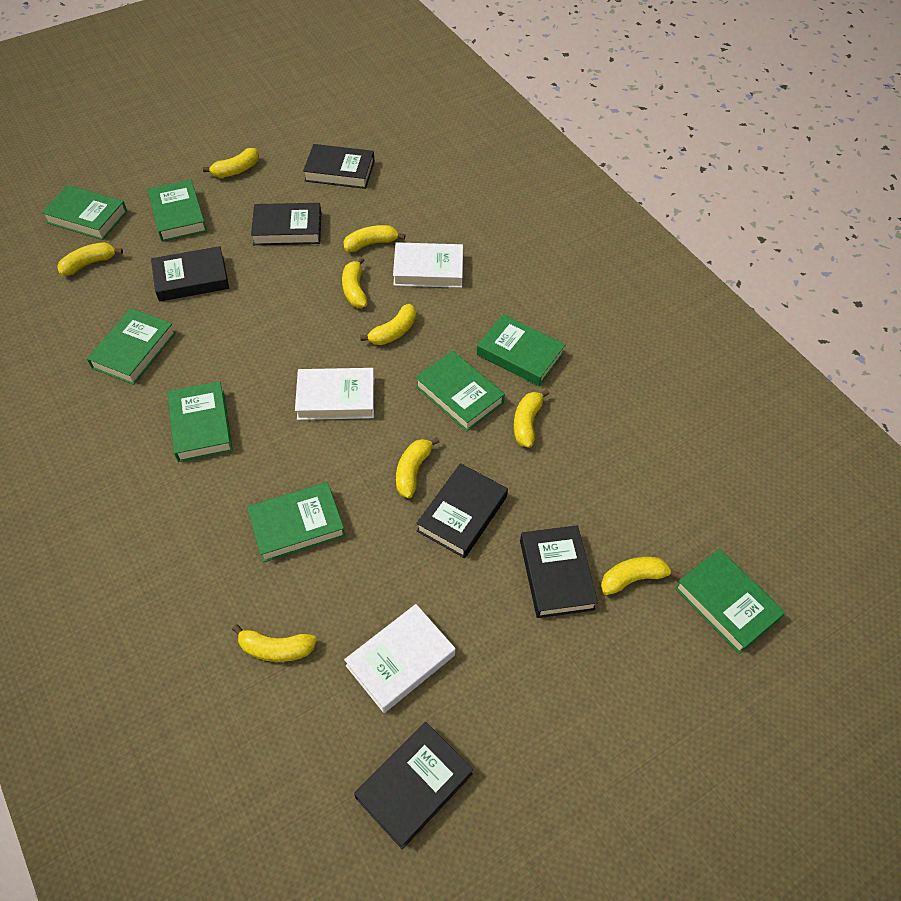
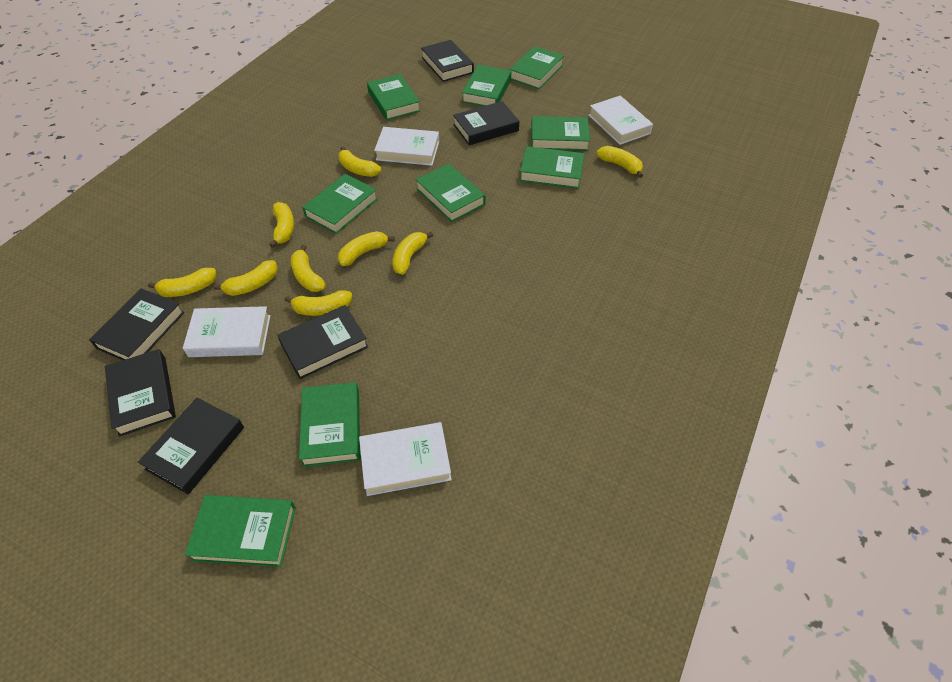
green book: [42,185,127,240] [87,308,176,385] [147,180,207,242] [167,381,233,462] [247,482,345,562] [415,351,505,431] [477,314,565,386] [675,549,785,654] = 8 -> [185,495,296,567] [299,382,360,467] [302,174,378,234] [367,74,421,120] [416,164,486,222] [462,65,511,106] [509,46,564,89] [520,146,584,189] [531,116,590,151] = 9
white book: [295,368,374,420] [344,604,455,713] [393,242,463,288] = 3 -> [183,306,270,357] [359,422,452,496] [374,127,439,166] [589,96,653,145] = 4

